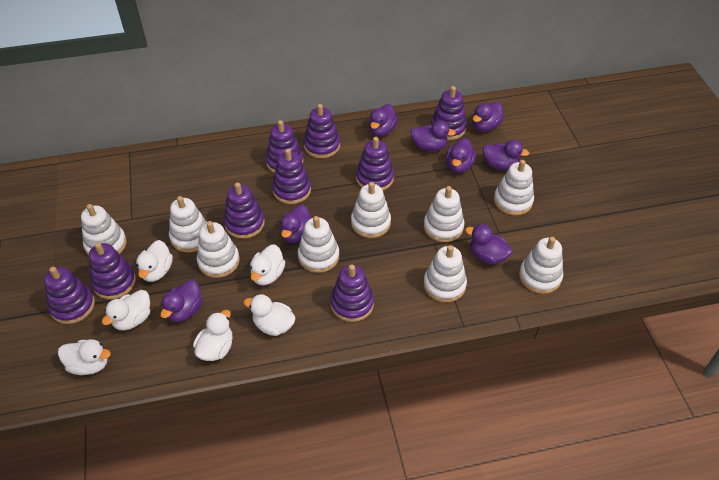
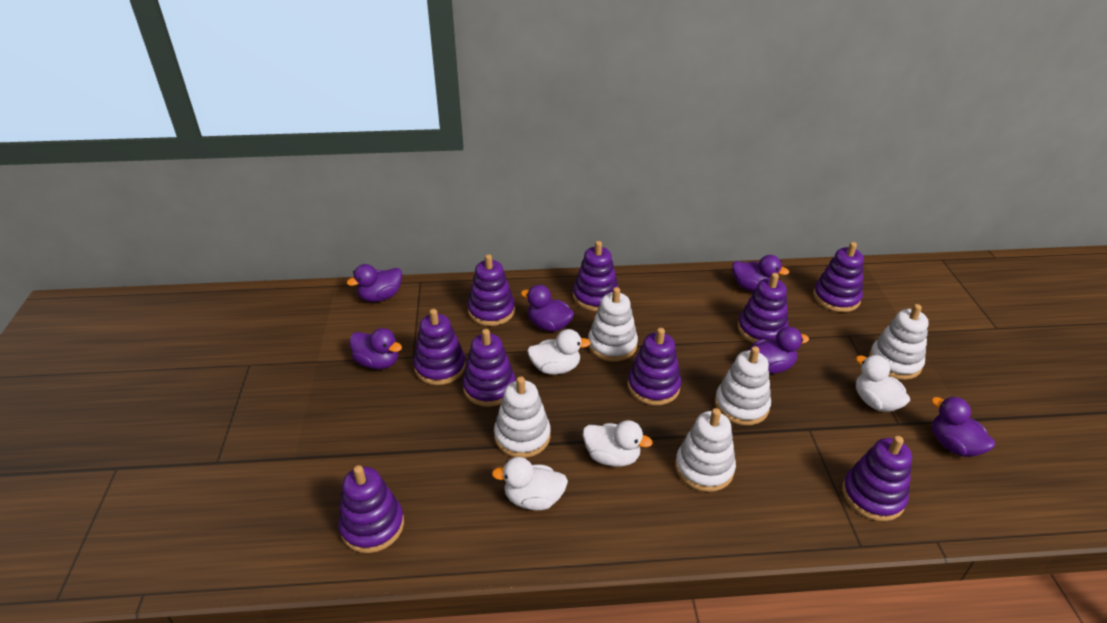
purple duck: [160,280,203,322] [280,204,311,243] [368,104,398,137] [411,120,456,151] [446,138,476,173] [465,224,512,264] [472,102,504,132] [483,140,529,170] = 8 -> [347,264,402,302] [349,328,402,369] [521,285,574,332] [732,255,789,292] [748,327,809,374] [931,397,995,457] = 6
white duck: [58,339,111,375] [102,290,150,330] [136,240,173,282] [193,310,233,361] [244,294,296,336] [250,244,285,285] = 6 -> [492,457,568,511] [527,329,591,375] [583,420,653,467] [856,355,910,412] = 4
white stacking toy: [81,204,127,256] [169,196,207,252] [197,221,240,278] [298,216,339,273] [351,182,391,238] [423,245,467,302] [424,186,464,242] [494,160,534,216] [519,237,563,294] = 9 -> [494,376,551,458] [588,287,638,362] [675,408,736,492] [715,346,771,425] [869,304,929,380] = 5

